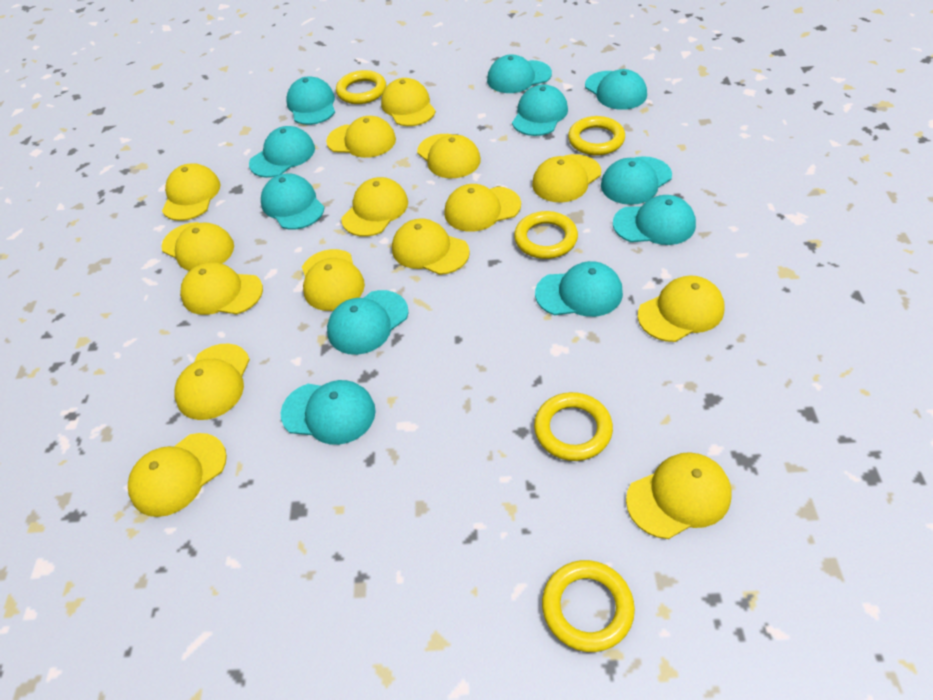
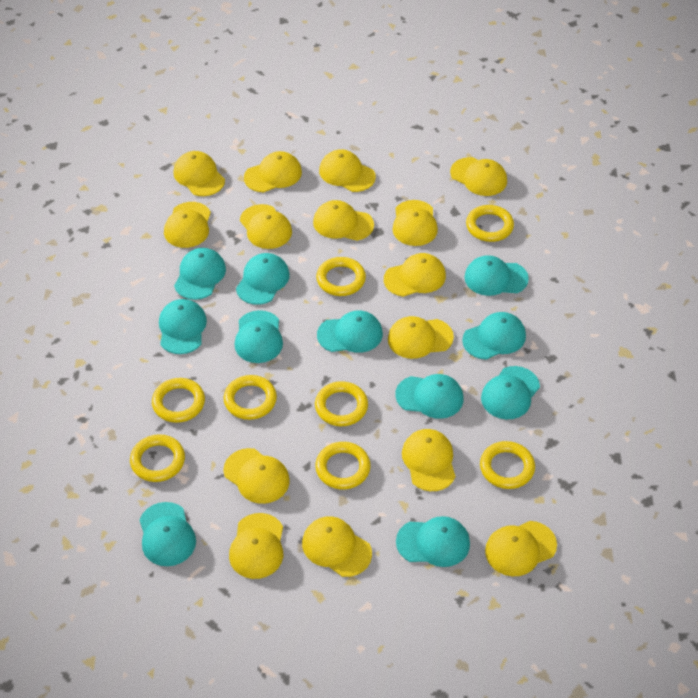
yellow ring: [336,70,386,104] [514,211,578,259] [534,392,613,461] [542,560,635,652] [568,116,625,155] = 5 -> [130,434,185,482] [152,378,205,423] [223,375,277,420] [315,381,368,426] [315,442,371,489] [316,257,366,296] [466,205,514,242] [480,441,535,489] = 8

